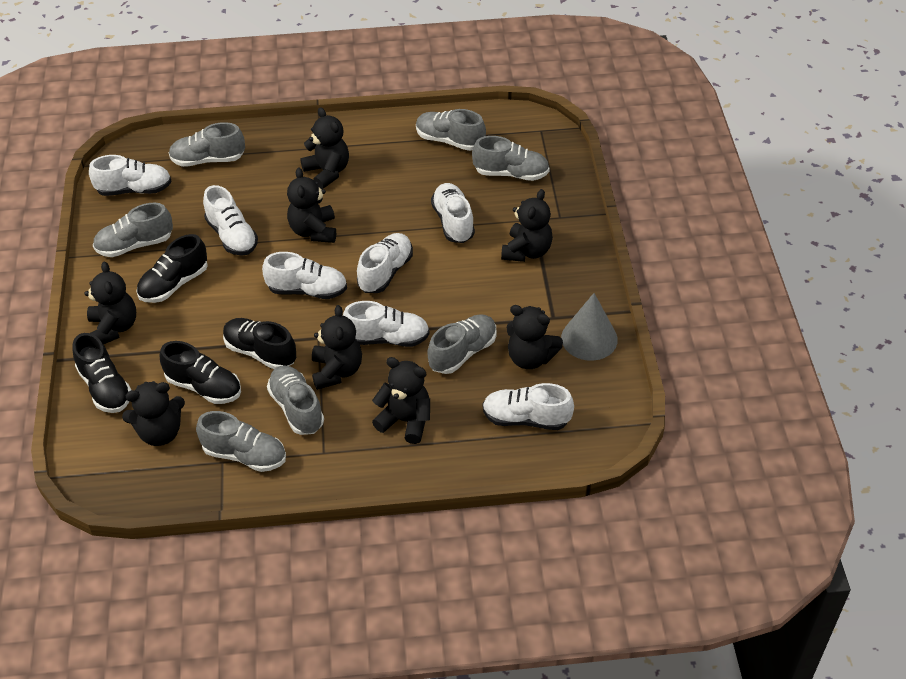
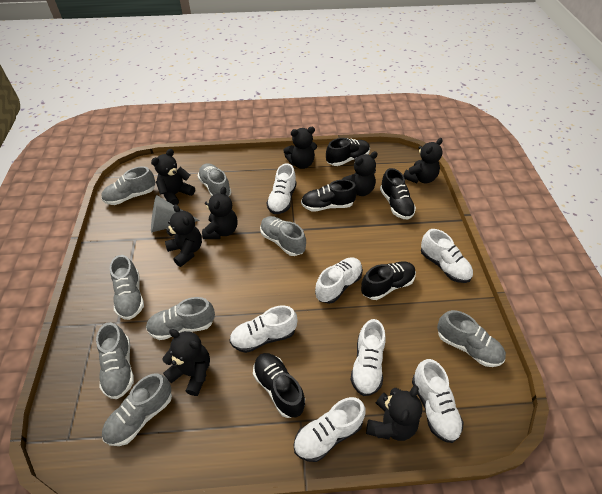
black shoe: [72,333,131,413] [136,234,208,303] [160,341,241,404] [223,318,296,369] = 4 -> [253,353,305,418] [301,179,357,212] [326,138,370,166] [361,261,416,300] [380,168,416,219] = 5
grey shoe: [93,203,173,257] [169,122,245,167] [196,411,286,472] [267,365,324,435] [416,109,486,151] [427,314,497,374] [472,136,550,181] = 7 -> [96,322,134,399] [101,166,155,205] [102,373,172,446] [110,255,144,320] [146,297,215,340] [197,163,231,197] [260,216,306,256] [437,310,506,367] = 8

